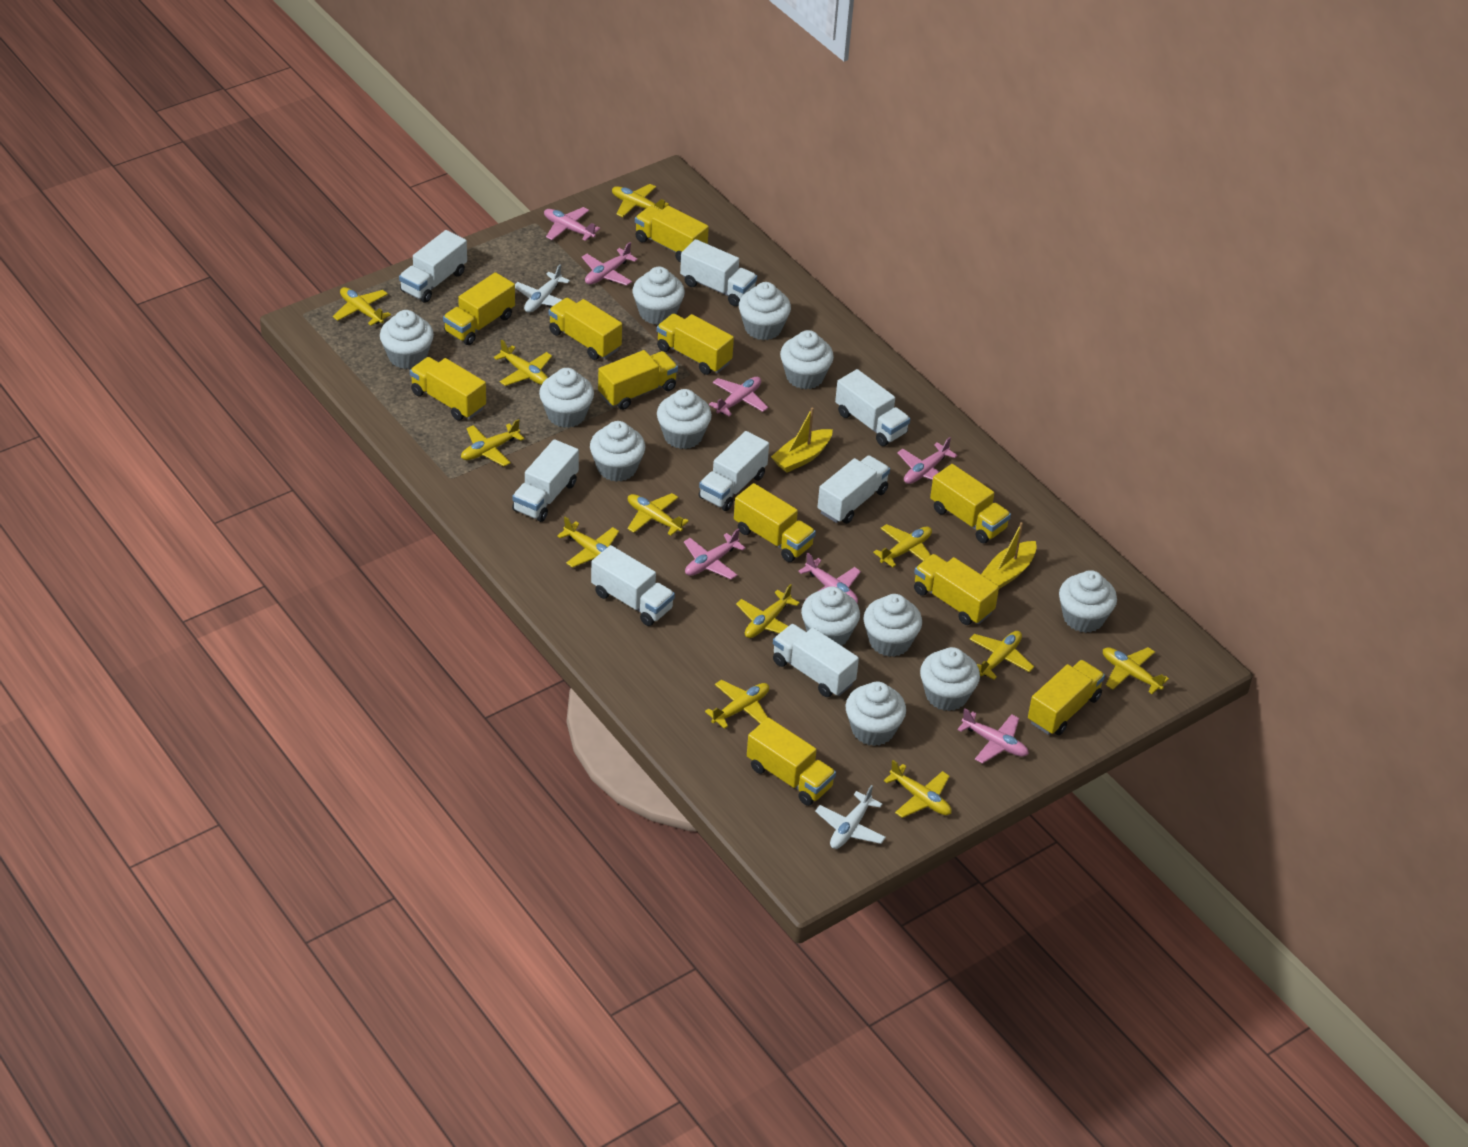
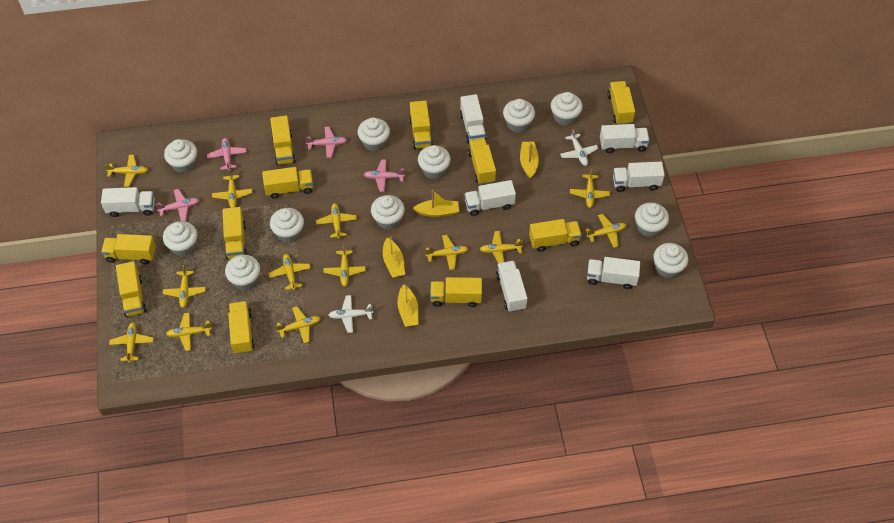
pink plane: [544,207,600,241] [582,242,638,286] [684,528,746,579] [709,377,768,417] [798,553,861,604] [897,437,958,484] [957,708,1029,764] = 7 -> [156,189,199,221] [207,138,247,171] [305,127,347,158] [364,159,405,192] = 4
white cupcake: [380,310,434,369] [539,368,594,428] [590,421,645,482] [633,267,685,325] [657,389,712,449] [739,282,791,340] [780,330,834,389] [801,586,860,646] [846,682,906,746] [863,594,922,657] [920,647,980,711] [1059,570,1117,633] = 12 -> [163,221,197,256] [164,139,197,173] [225,255,260,290] [270,208,304,243] [357,117,390,151] [371,195,405,230] [418,145,451,179] [503,99,535,132] [551,92,583,126] [635,202,669,237] [653,243,688,278] = 11
white truck: [399,230,467,303] [512,439,579,522] [591,545,675,626] [680,239,757,306] [699,431,769,511] [773,624,859,697] [818,455,890,524] [835,369,910,446] = 8 -> [101,187,155,217] [460,94,487,144] [464,180,516,216] [496,261,528,312] [587,257,640,289] [600,124,650,153] [613,162,665,192] = 7
yellow boat: [771,407,833,472] [981,522,1037,589] = 2 -> [383,237,405,278] [397,284,419,327] [413,190,459,217] [520,142,539,178] = 4
yellow plane: [333,287,391,326] [461,419,525,466] [494,340,552,386] [557,517,619,568] [612,184,669,217] [627,493,689,536] [705,680,769,729] [736,584,800,638] [873,524,932,567] [884,760,951,818] [969,631,1034,680] [1103,647,1169,694] = 12 -> [104,155,148,187] [109,322,153,363] [163,265,206,308] [166,313,212,351] [212,170,253,208] [269,254,311,290] [276,306,321,343] [316,203,357,239] [324,245,366,287] [425,235,468,270] [480,231,523,263] [570,169,610,208] [585,214,627,248] = 13

